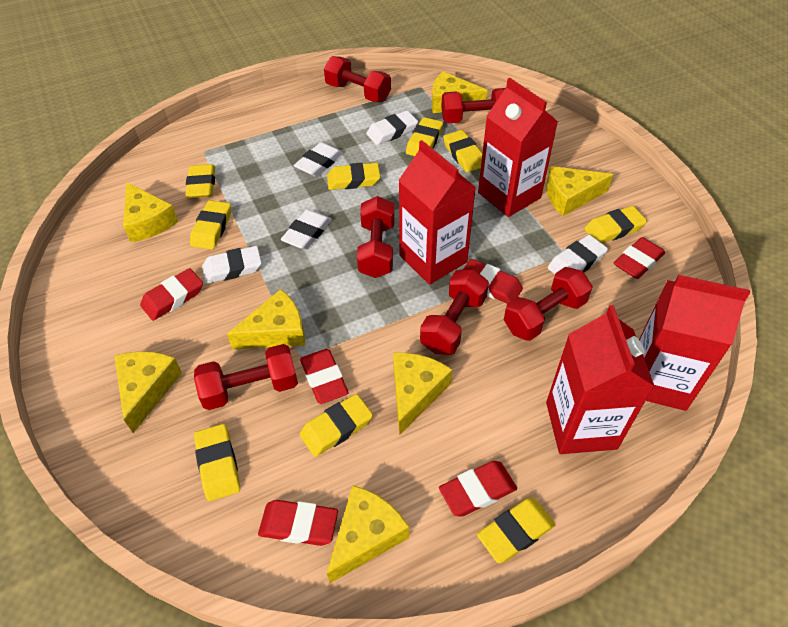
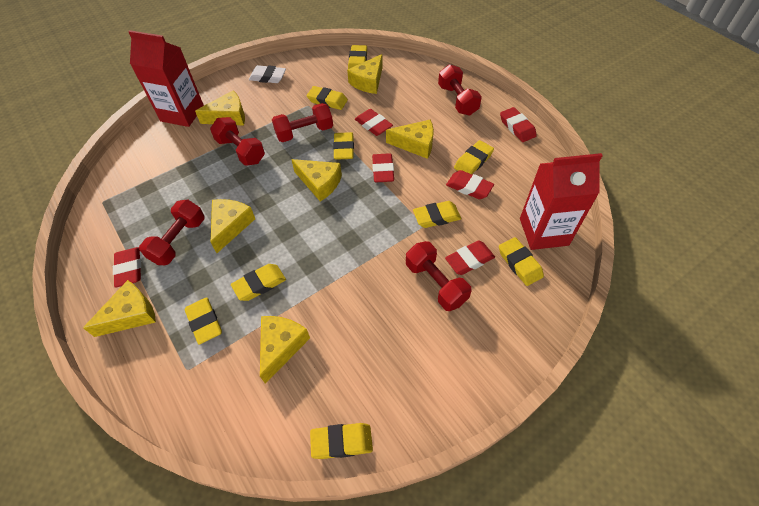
red carton: [398,140,476,284] [478,78,558,217] [546,305,654,454] [639,275,750,411] = 4 -> [128,30,204,127] [520,153,603,250] = 2
red dumbbell: [194,344,298,410] [324,56,391,102] [357,196,394,278] [420,269,489,355] [441,88,505,123] [504,267,593,341] = 6 -> [139,200,205,265] [210,117,265,166] [272,103,333,142] [406,241,472,311] [438,64,482,115] = 5
white eraser: [202,246,262,284] [281,209,332,250] [294,142,343,177] [366,111,418,145] [548,235,608,274] = 5 -> [249,65,286,83] = 1

